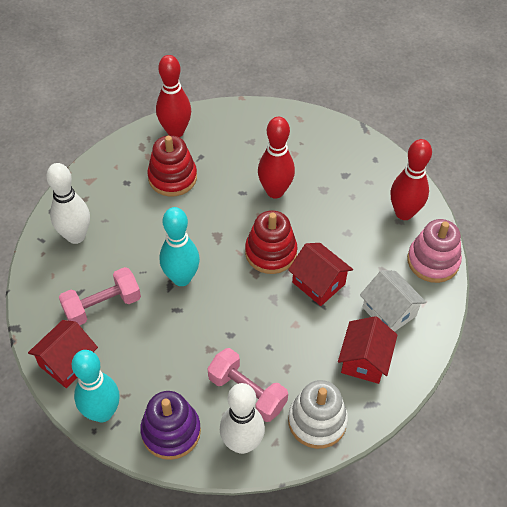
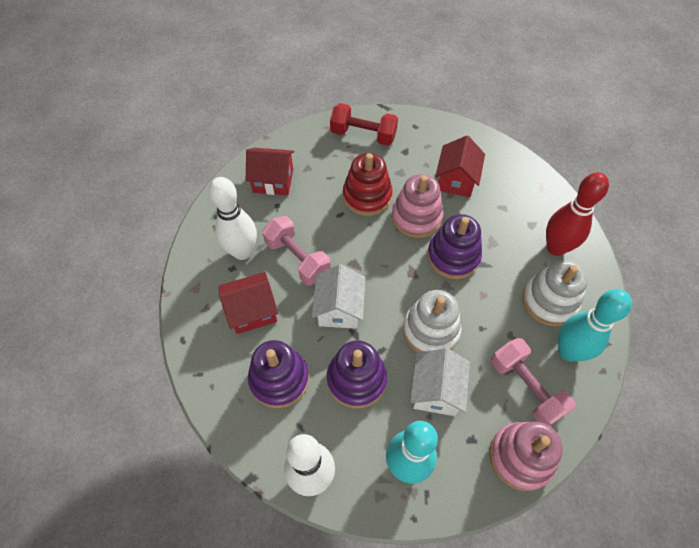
pink stacking toy: [407,219,462,283] = 1 -> [392,174,444,238] [489,422,563,491] = 2
purple stacking toy: [140,391,201,460] = 1 -> [248,340,309,408] [327,340,387,408] [427,214,482,279] = 3
red bowling pin: [156,55,191,137] [258,117,295,199] [391,139,432,220] = 3 -> [546,172,609,256] = 1
red dumbbell: none = 0 -> [330,103,398,146] = 1
red stacking toy: [147,135,197,196] [245,210,297,274] = 2 -> [343,153,393,216] = 1
white house: [360,270,427,332] = 1 -> [312,264,365,329] [410,348,470,416] = 2
white stacking toy: [288,380,348,449] = 1 -> [403,290,461,353] [522,260,588,326] = 2

